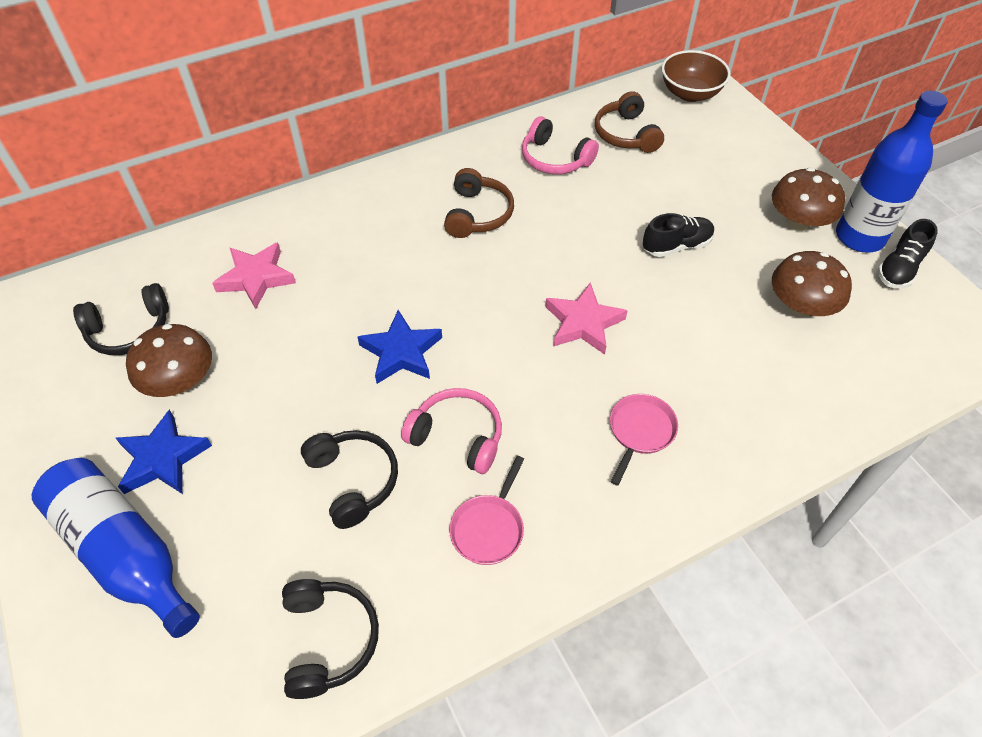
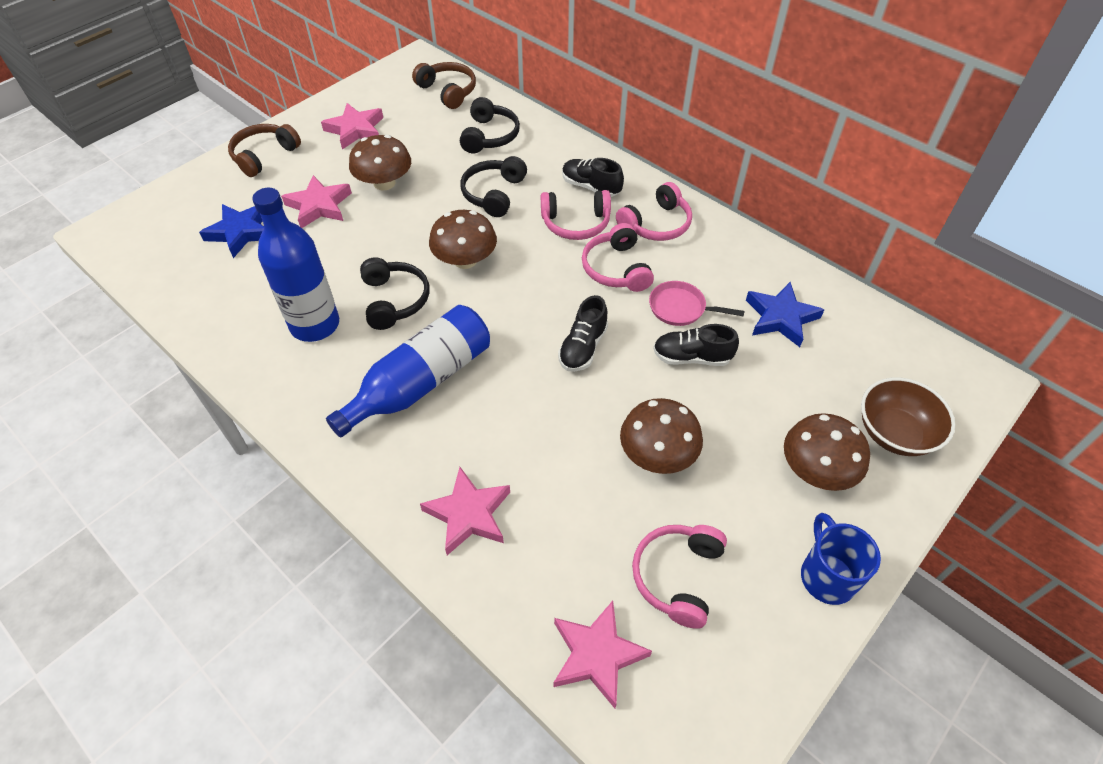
black shoe: [643,213,715,257] [877,219,938,288] = 2 -> [558,295,608,372] [562,158,624,197] [653,324,739,366] = 3
blue mug: none = 0 -> [801,513,881,605] = 1
brown mushroom: [126,324,212,397] [772,168,845,231] [772,251,852,317] = 3 -> [349,135,411,191] [429,210,497,269] [620,398,703,474] [784,413,870,491] = 4
pink headphones: [401,388,502,474] [522,116,599,174] = 2 -> [541,190,611,240] [582,223,654,292] [616,182,692,241] [632,525,727,629] = 4
pink pan: [450,456,524,565] [610,394,678,486] = 2 -> [649,281,745,326] = 1
pink star: [212,242,296,309] [545,282,628,355] = 2 -> [281,175,352,228] [321,103,383,149] [420,467,510,555] [554,601,652,708] = 4

